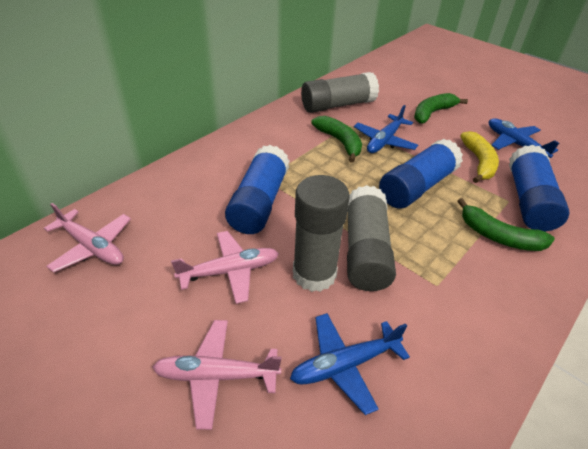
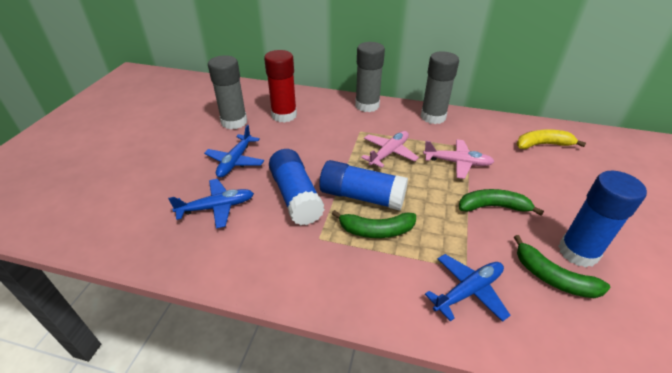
pink plane: [44,203,131,272] [152,320,282,430] [171,231,279,304] = 3 -> [361,131,419,168] [423,139,495,179] = 2
red glue stick: none = 0 -> [264,50,297,123] = 1

